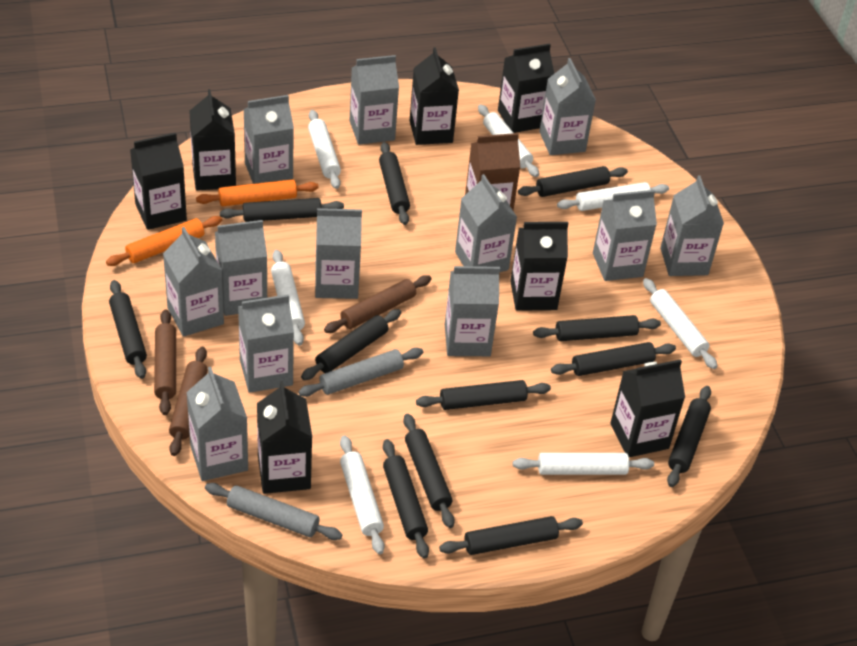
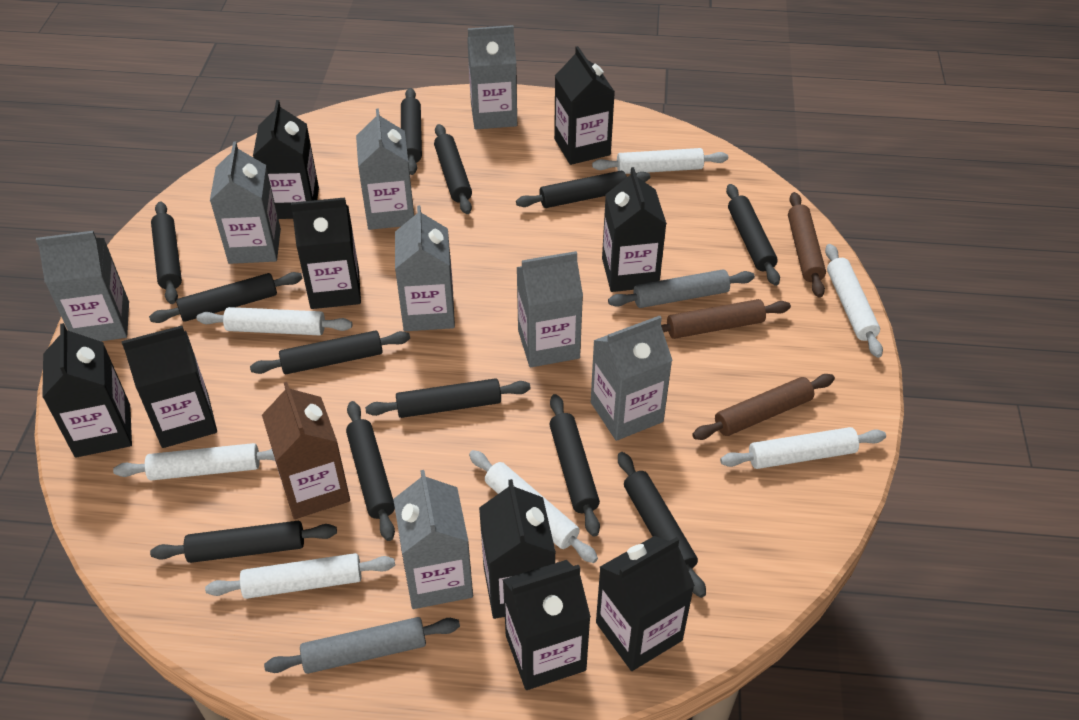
black carton: [130,133,187,230] [189,89,236,191] [257,381,312,494] [410,47,459,145] [498,44,554,133] [510,222,568,311] [610,359,685,457] = 7 -> [42,323,132,458] [121,326,217,448] [253,100,319,219] [291,198,361,309] [479,479,556,619] [502,560,591,690] [554,46,615,165] [596,536,695,671] [602,167,667,292] = 9
grey carton: [163,227,224,337] [186,367,248,481] [215,220,267,316] [238,294,294,393] [243,95,294,184] [315,208,362,299] [350,55,399,145] [445,266,500,356] [455,174,517,272] [539,58,596,155] [593,190,657,281] [660,176,724,276] = 12 -> [36,231,129,341] [210,141,281,264] [356,108,414,230] [393,470,473,609] [395,205,455,331] [467,25,517,129] [517,251,583,368] [591,316,673,441] = 8
orange rolling pin: [106,216,222,266] [196,179,319,206] = 2 -> none = 0

